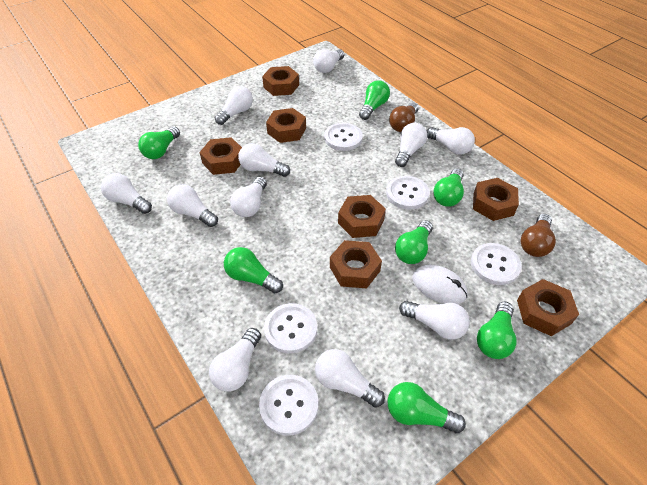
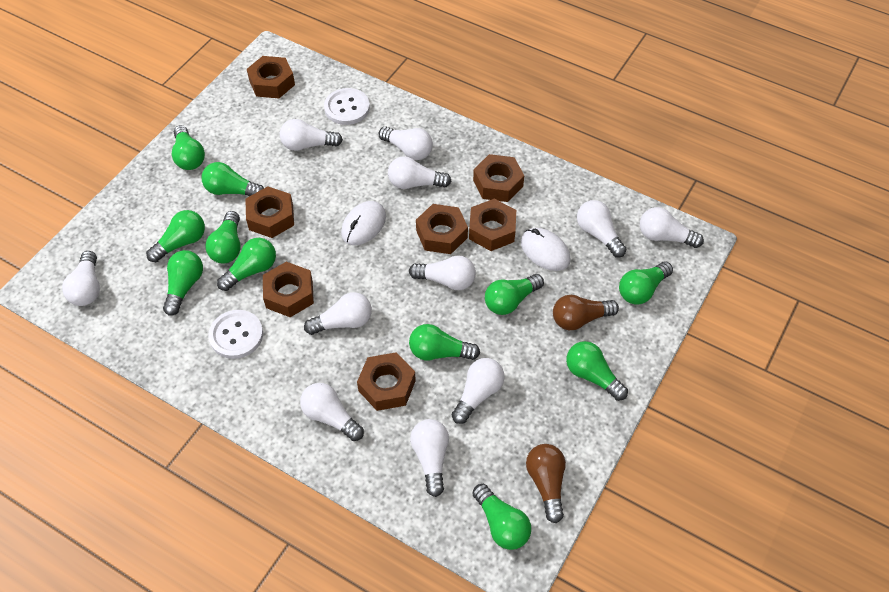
green light bulb: [138,126,180,159] [224,247,283,293] [359,80,390,120] [388,382,466,433] [395,220,433,264] [433,169,464,207] [477,302,517,359] = 7 -> [146,210,205,262] [163,250,203,316] [172,125,205,170] [201,162,264,196] [205,211,241,264] [217,238,276,291] [409,324,480,361] [472,484,531,550] [485,274,544,315] [566,341,628,401] [619,261,673,305] = 11
white button: [259,375,318,436] [264,303,317,354] [324,123,363,151] [386,176,430,210] [471,243,522,285] = 5 -> [208,310,263,359] [324,88,370,125] = 2
white mouse: [412,265,468,304] = 1 -> [341,201,386,245] [521,228,571,271] = 2

